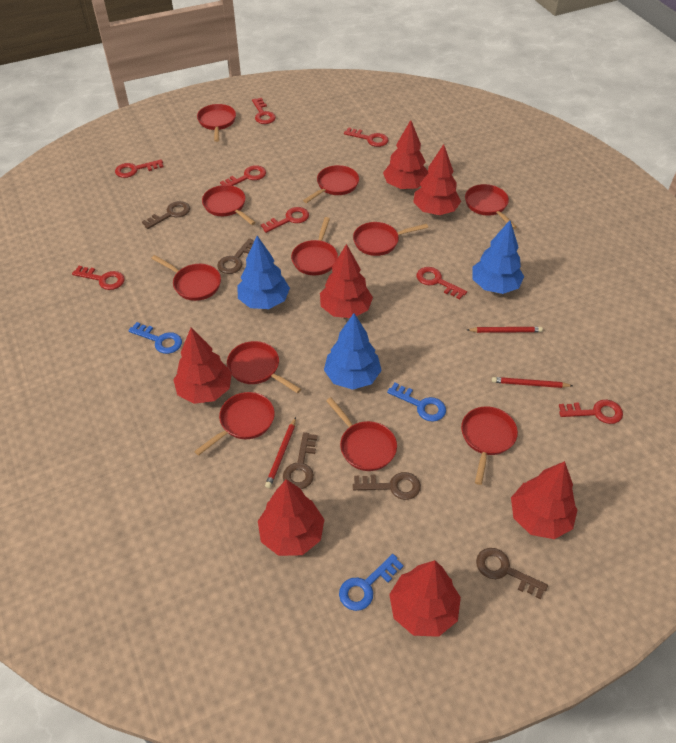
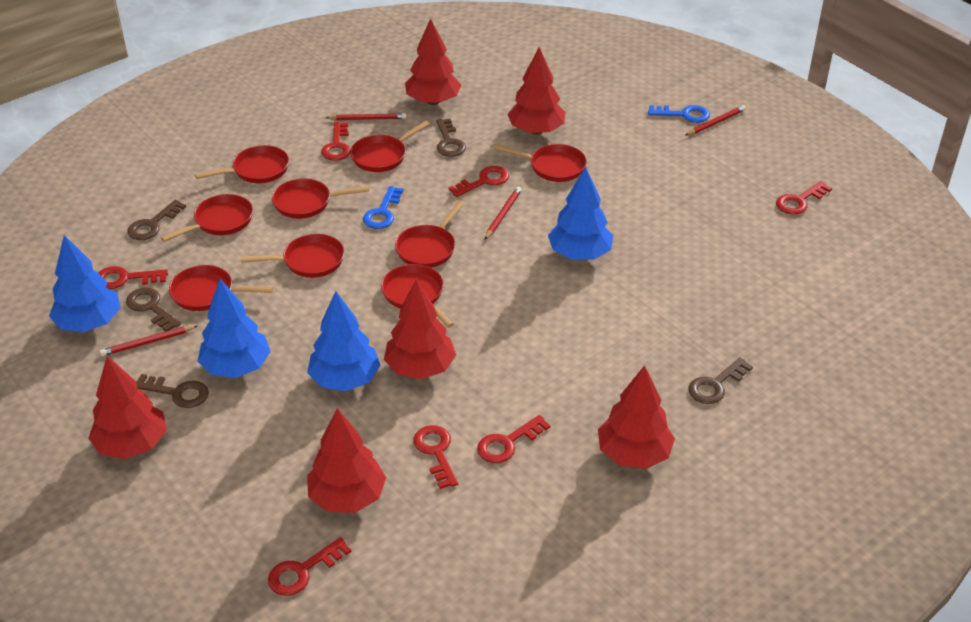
blue key: [128,322,182,354] [339,554,404,611] [387,383,446,422] = 3 -> [363,186,403,229] [648,105,710,123] = 2
blue tree: [237,236,290,309] [324,313,382,390] [472,220,524,294] = 3 -> [49,235,121,332] [198,279,271,378] [307,291,381,391] [548,167,613,260] = 4
red key: [72,266,125,290] [115,159,163,178] [220,165,266,186] [252,98,276,124] [261,207,309,233] [344,127,388,147] [417,267,467,300] [559,400,623,424] = 8 -> [99,266,168,289] [268,537,351,596] [321,122,351,161] [414,425,458,489] [449,166,509,197] [477,415,550,463] [776,181,832,215] = 7
red pan: [151,255,221,301] [194,392,275,456] [197,104,236,142] [202,185,256,225] [227,341,301,393] [291,217,338,275] [303,165,359,203] [326,397,397,471] [353,222,428,256] [461,407,518,485] [465,184,516,229] = 11 -> [161,194,253,242] [169,265,273,311] [195,145,289,183] [241,234,345,278] [272,178,370,219] [350,121,430,172] [381,264,454,328] [395,201,465,268] [494,144,587,182] = 9
red pencil: [265,417,296,488] [467,327,543,333] [492,377,573,388] = 3 -> [100,326,198,356] [325,113,406,120] [485,187,522,240] [686,105,746,135] = 4
red tree: [173,328,232,404] [258,479,325,556] [320,244,373,318] [383,120,428,189] [389,560,461,637] [413,144,461,215] [511,461,578,539] = 7 -> [88,356,167,459] [307,408,386,513] [384,280,456,379] [405,18,461,105] [507,47,565,135] [598,365,675,469] = 6

